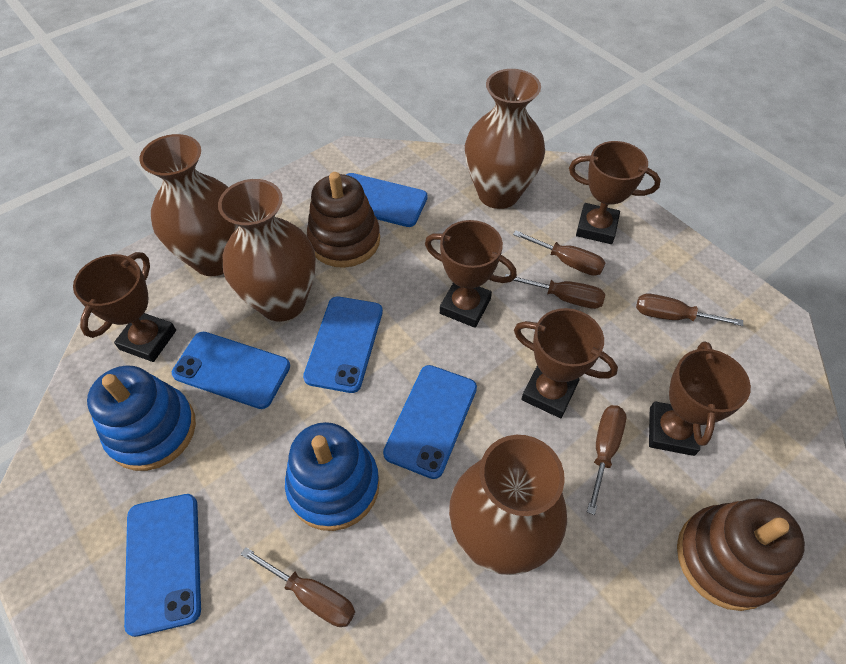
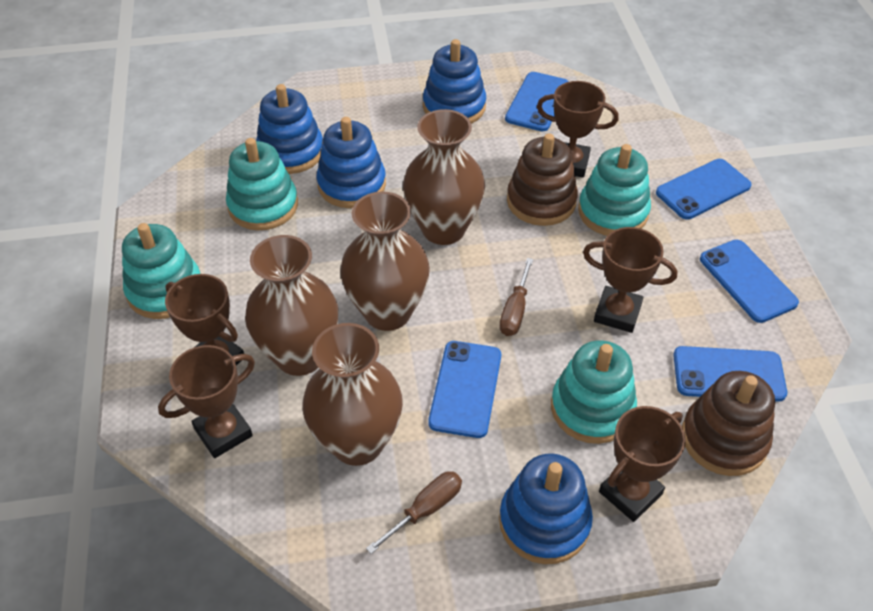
blue stacking toy: [87,365,196,471] [285,422,380,531] = 2 -> [256,84,323,174] [317,117,386,208] [423,39,486,124] [499,454,593,564] = 4
brown screwdriver: [241,547,355,627] [505,274,605,309] [513,230,605,276] [587,405,626,515] [636,294,743,326] = 5 -> [366,471,462,554] [499,258,533,336] = 2
turquoise stacking toy: none = 0 -> [122,223,200,319] [226,138,298,230] [551,340,637,444] [578,144,651,236] = 4

